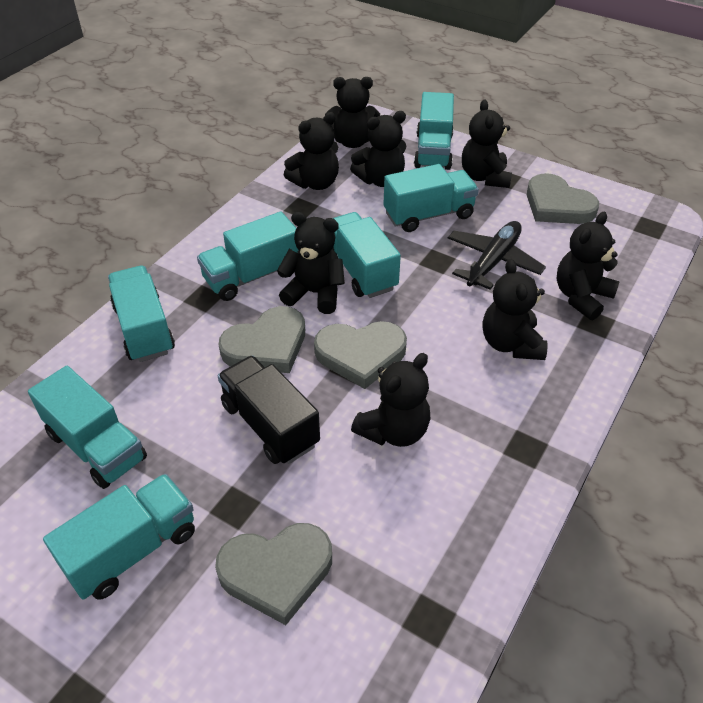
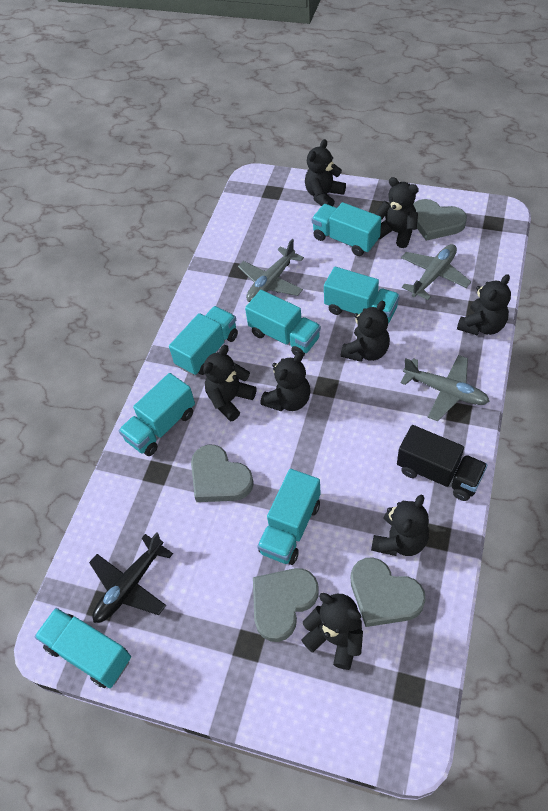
grey plane: none = 0 -> [238,239,304,302] [400,355,490,421] [401,244,471,300] = 3

